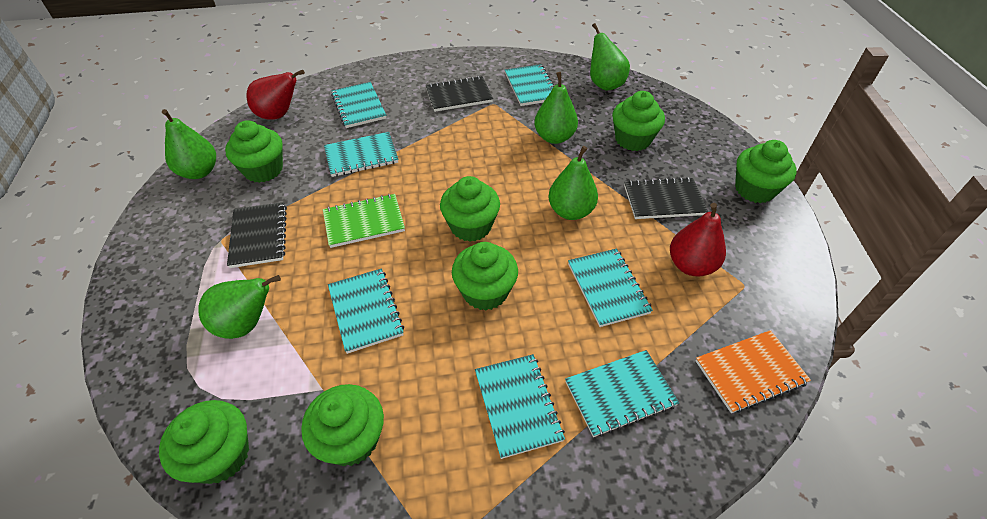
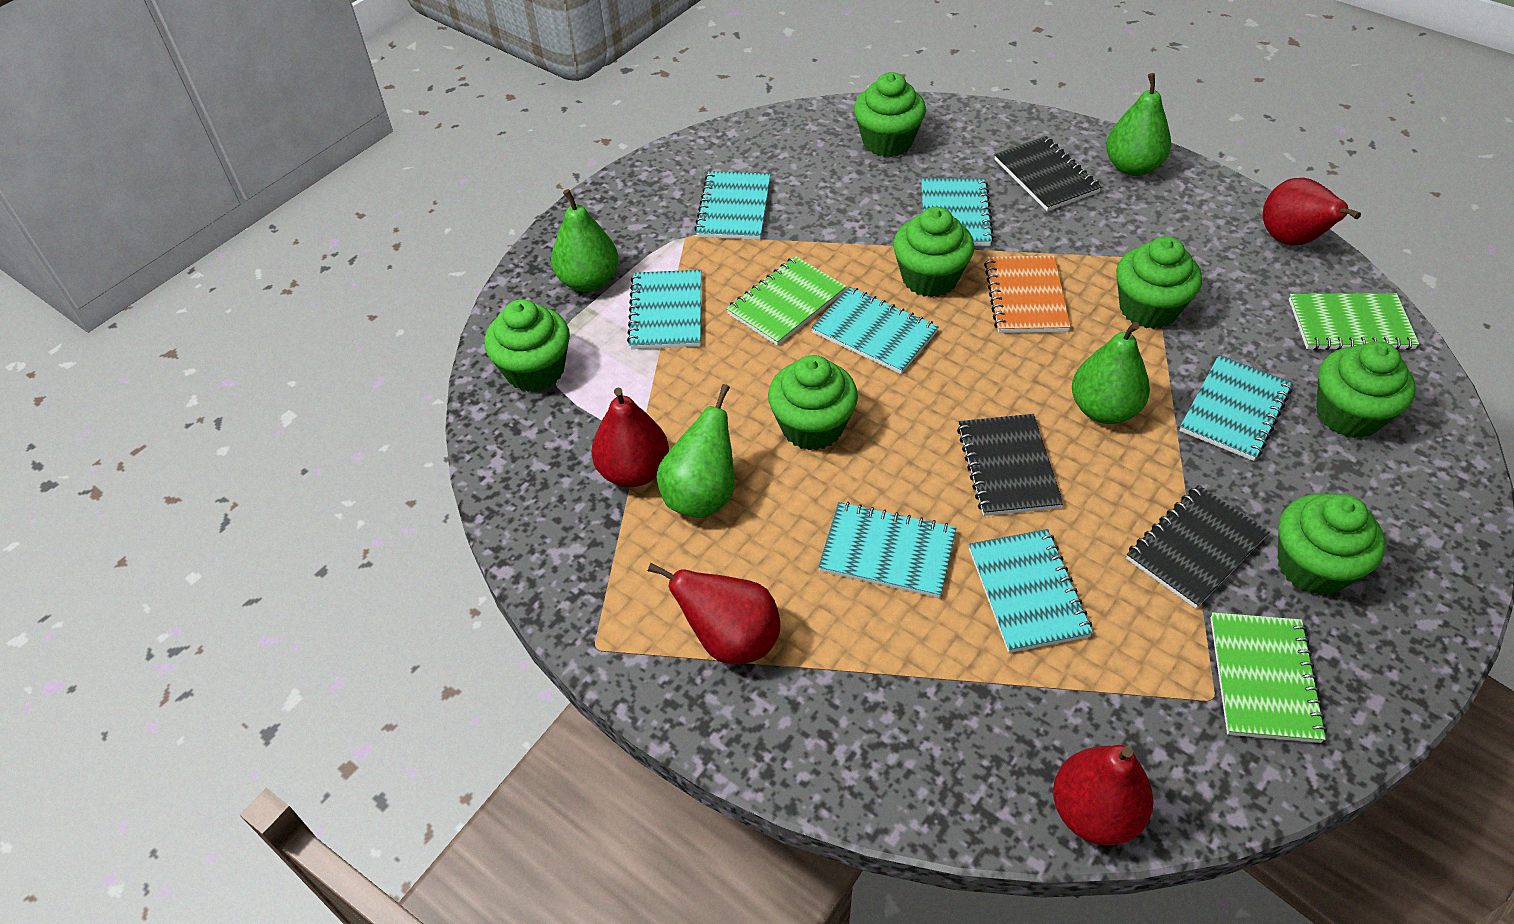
green notebook: [323,194,405,248] = 1 -> [726,256,846,346] [1210,612,1327,743] [1289,293,1419,350] = 3
green pear: [162,109,216,179] [198,275,281,339] [534,72,578,144] [548,146,598,220] [590,23,630,91] = 5 -> [551,189,619,292] [657,384,735,518] [1072,322,1150,424] [1106,73,1171,176] = 4
red pear: [247,70,305,120] [670,203,726,277] = 2 -> [591,388,669,487] [648,563,780,664] [1053,745,1154,845] [1263,178,1361,245] = 4

